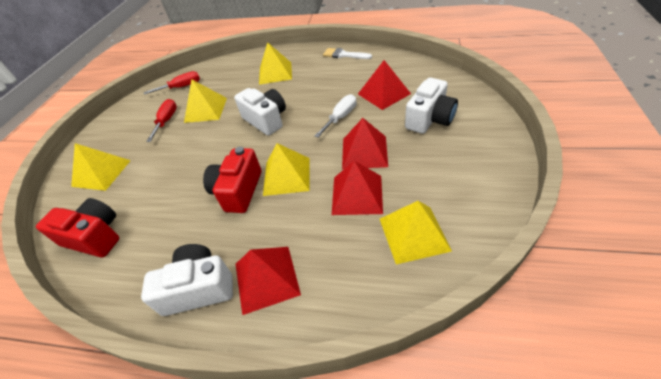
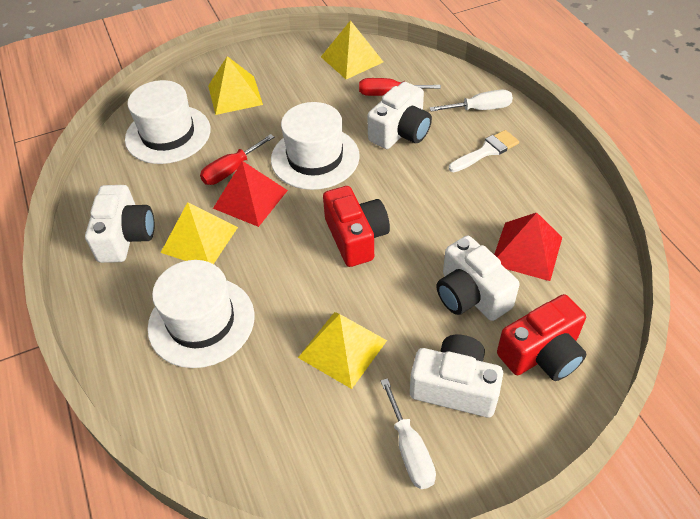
red pyramid: [236,247,301,315] [332,161,383,215] [342,118,388,169] [358,60,411,110] = 4 -> [213,161,288,227] [494,213,562,281] = 2
white camera: [141,244,233,316] [234,88,286,136] [405,78,458,134] = 3 -> [85,185,154,263] [367,82,432,149] [410,335,503,417] [436,236,520,321] = 4
white hat: none = 0 -> [125,80,211,164] [148,260,255,368] [271,102,360,190] = 3
white screwdriver: [314,94,357,137] = 1 -> [381,378,436,489] [429,90,513,112] = 2
yellow pyramid: [71,143,131,191] [184,79,227,123] [259,42,292,85] [263,143,310,196] [380,201,452,264] = 5 -> [161,202,238,264] [208,56,263,115] [298,312,387,389] [321,20,383,79] = 4

